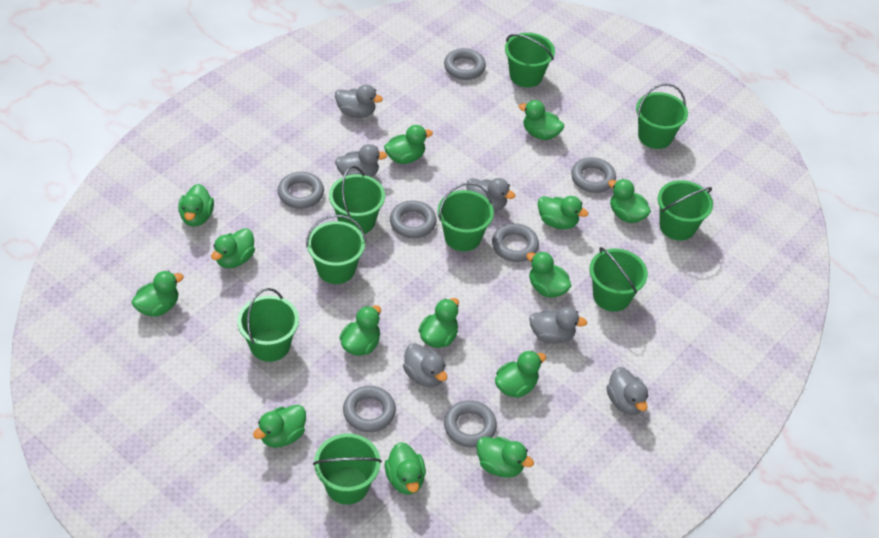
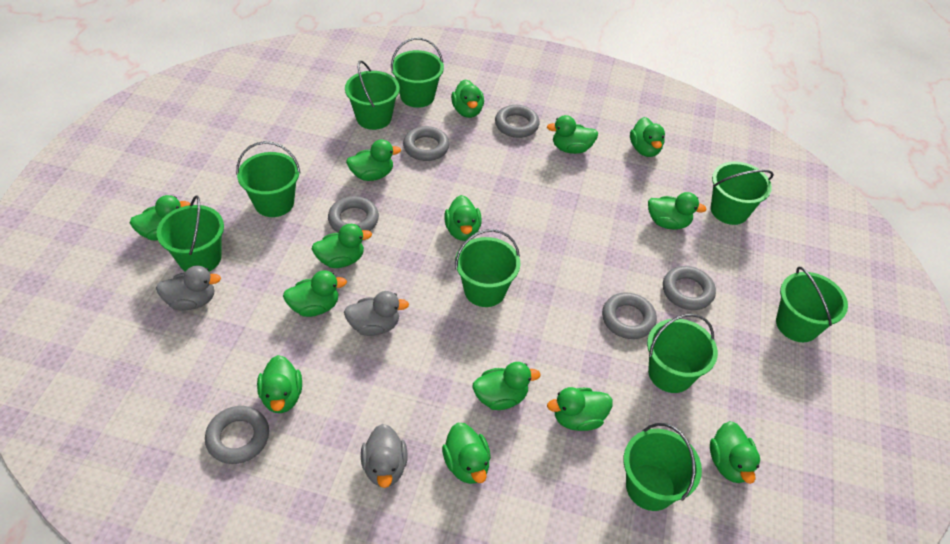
grey duck: [335,85,383,118] [335,144,387,177] [403,343,447,387] [466,178,515,211] [529,307,587,344] [606,367,648,415] = 6 -> [156,266,221,311] [344,291,409,336] [361,424,408,488] = 3
grey ring: [278,172,324,209] [343,386,396,432] [390,200,437,238] [444,48,486,80] [444,400,497,448] [492,223,539,262] [571,157,616,193] = 7 -> [205,406,269,464] [328,196,379,233] [403,126,449,161] [495,105,540,138] [602,292,657,339] [663,266,716,310] = 6

